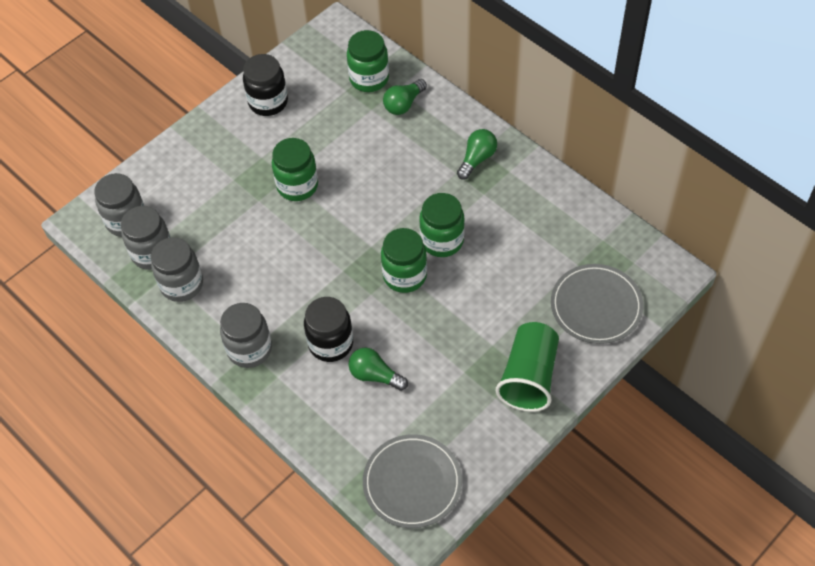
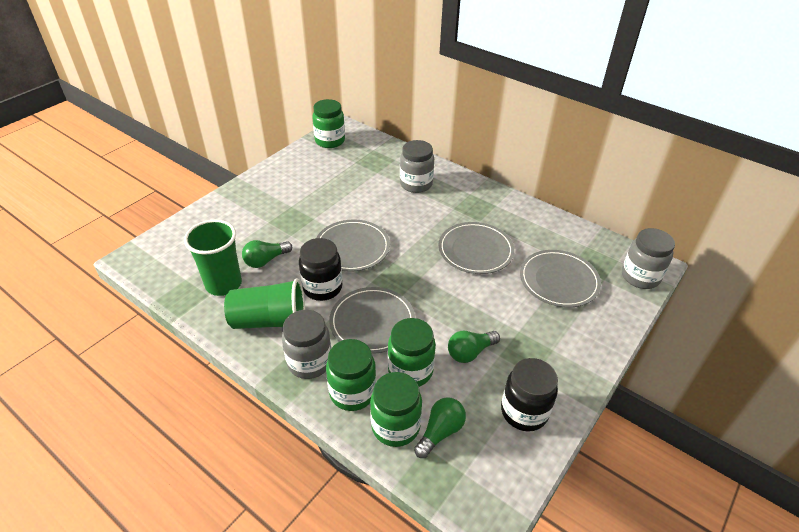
green cup: [496,322,559,412] = 1 -> [184,220,242,296] [224,278,305,329] = 2
grey jar: [94,173,144,237] [121,206,171,270] [151,237,203,302] [220,303,272,368] = 4 -> [282,310,331,379] [400,140,434,193] [622,228,675,289] = 3
grey plate: [363,434,462,528] [551,264,643,344] = 2 -> [316,219,390,272] [329,287,415,354] [438,222,515,274] [520,250,601,308] = 4

